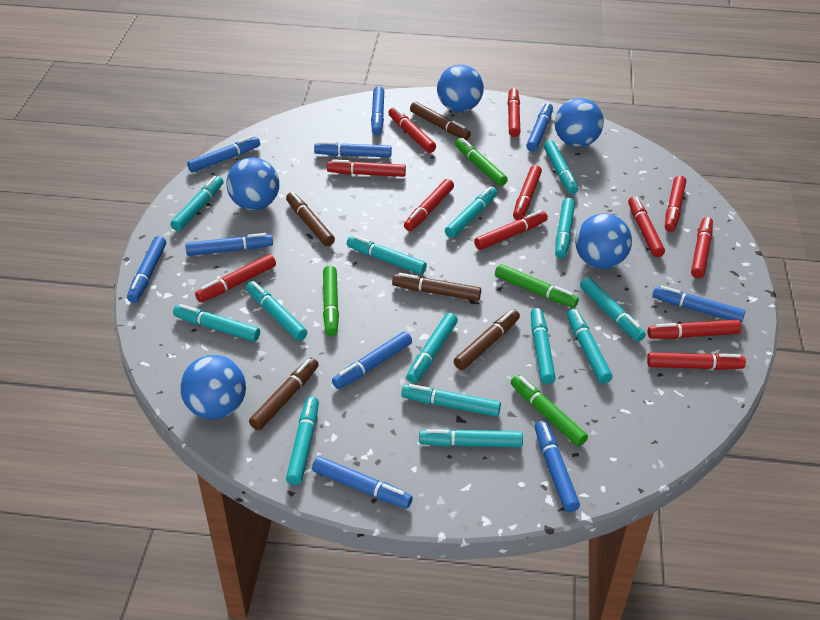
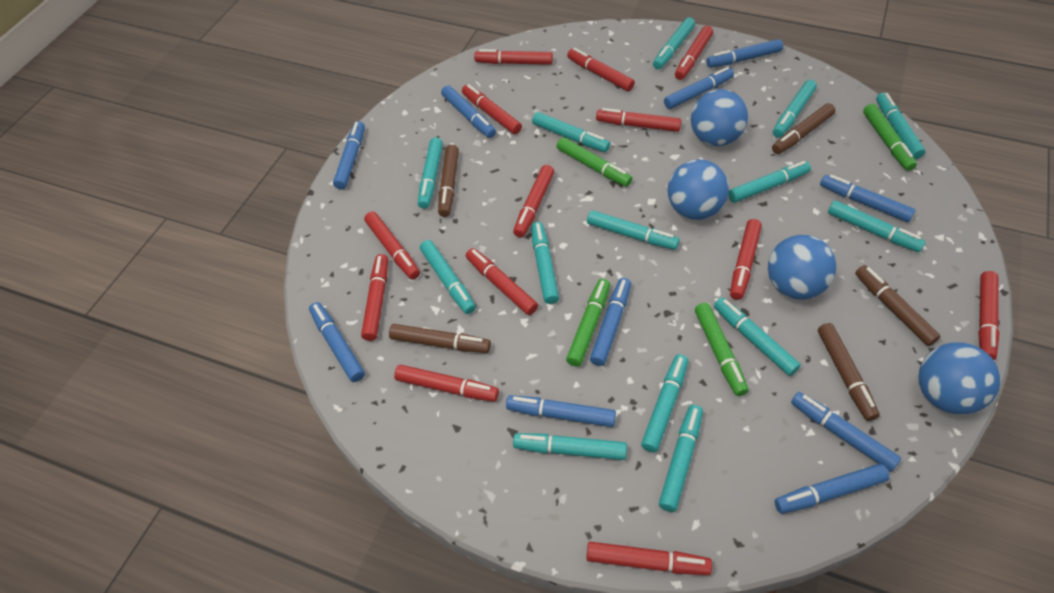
blue ball: [180,355,246,420] [226,157,279,210] [437,65,484,112] [555,98,604,147] [575,213,632,269] = 5 -> [668,159,729,220] [691,89,748,146] [768,235,836,300] [918,343,1000,415] = 4
red marker: [195,254,276,302] [327,159,406,177] [388,107,436,153] [404,179,454,231] [474,210,548,250] [508,88,520,137] [513,165,542,220] [628,196,665,257] [647,352,746,370] [648,320,741,339] [665,175,686,232] [691,217,713,278] = 12 -> [361,254,388,341] [364,212,420,279] [394,365,499,402] [462,84,522,134] [466,248,538,315] [474,49,553,65] [513,165,554,237] [567,48,635,91] [586,542,712,575] [596,108,681,132] [675,26,713,80] [730,219,762,300] [978,271,1000,360] = 13

